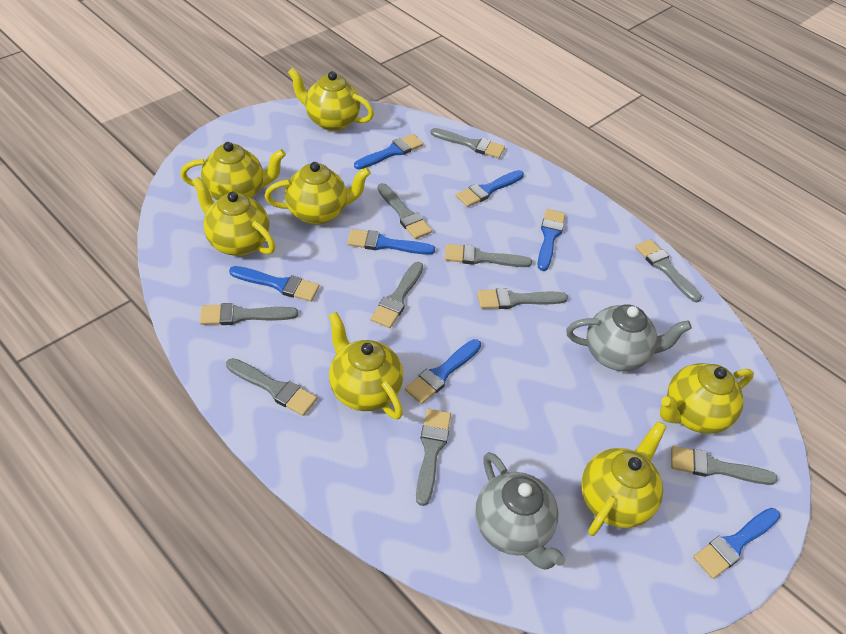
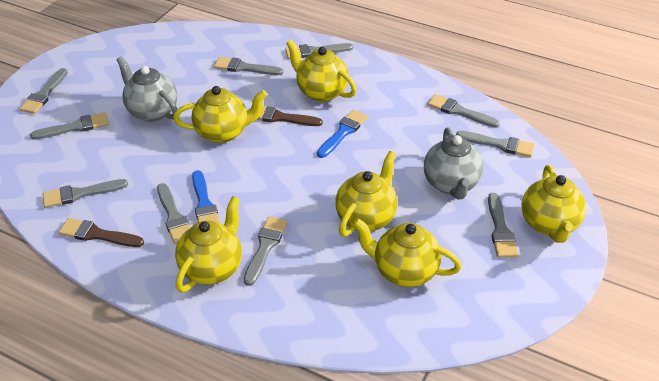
blue brush: [229,266,319,302] [347,229,435,255] [354,134,424,169] [405,339,481,404] [456,170,524,207] [537,209,565,271] [693,508,780,579] = 7 -> [192,170,220,224] [317,110,368,158] = 2
brown brush: none = 0 -> [58,218,144,247] [257,106,323,126] = 2
yellow teapot: [180,142,286,200] [192,177,276,256] [265,162,371,225] [288,68,374,131] [329,312,403,420] [581,421,667,536] [660,363,754,434] = 7 -> [173,86,267,143] [175,196,242,292] [286,40,357,102] [335,151,398,237] [353,218,462,287] [522,165,586,243] = 6

